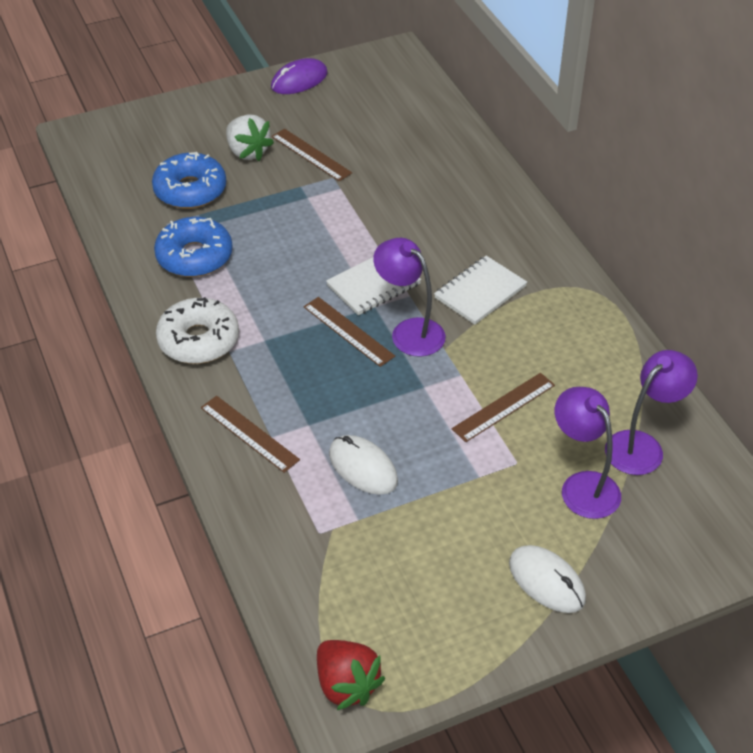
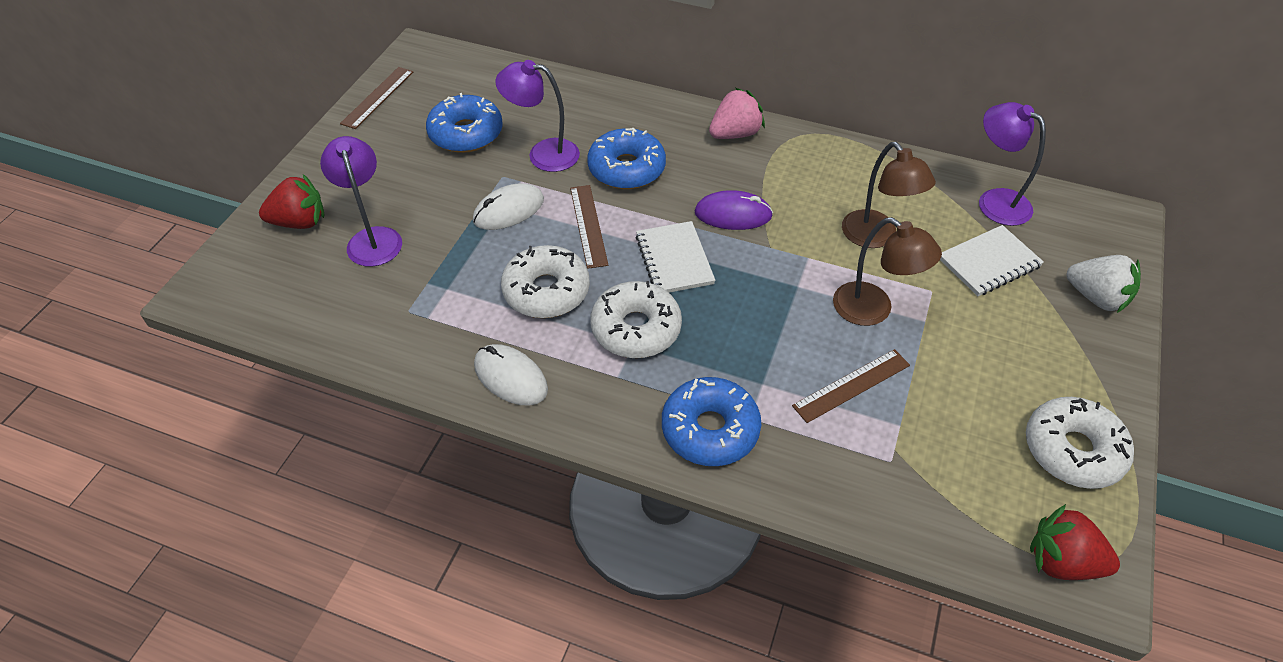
blue donut: [152,152,226,209] [154,217,233,277] = 2 -> [426,93,503,153] [587,128,666,189] [662,377,761,466] = 3
brown lamp: none = 0 -> [833,217,942,326] [842,142,936,248] = 2
brown ruler: [201,396,300,473] [271,129,352,181] [304,297,395,367] [452,373,555,442] = 4 -> [340,67,413,129] [570,185,608,269] [792,349,910,423] = 3
pink strawberry: none = 0 -> [709,88,765,139] = 1
red strawberry: [317,640,385,710] = 1 -> [259,174,325,229] [1030,504,1120,580] = 2
white donut: [156,297,239,364] = 1 -> [501,245,590,318] [590,281,682,358] [1026,397,1134,489] = 3

